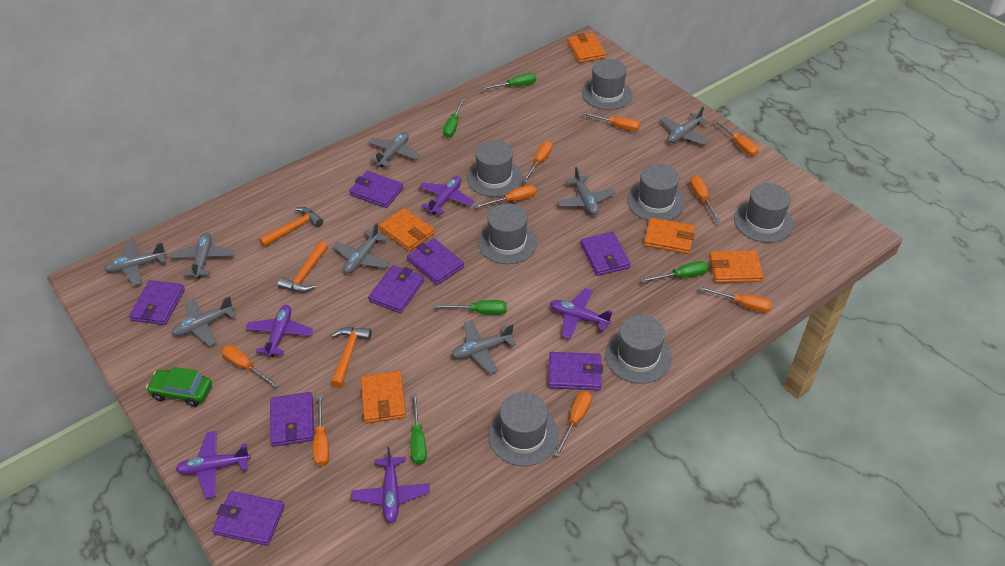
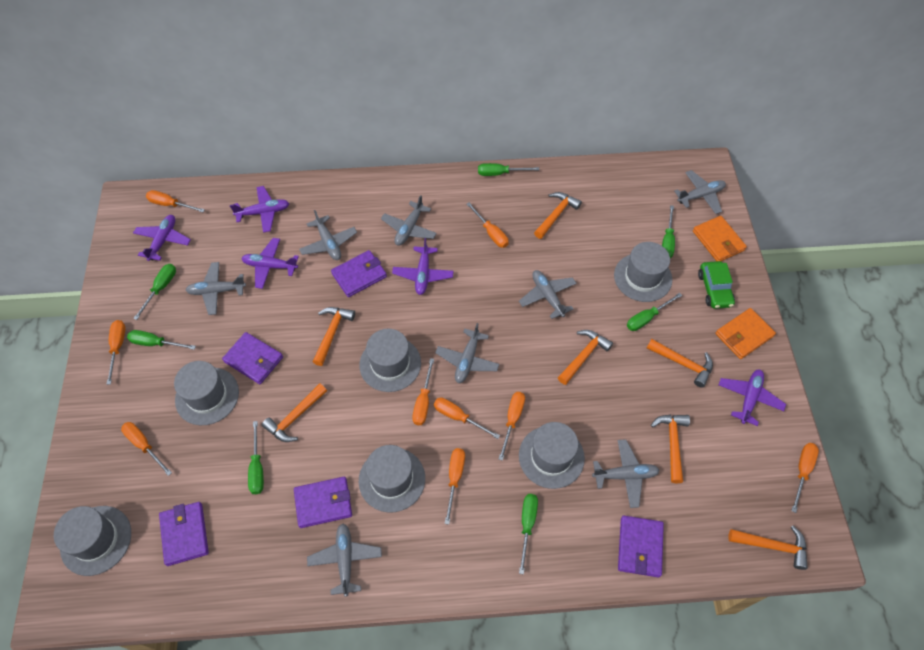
green screwdriver: [411,393,427,465] [434,300,507,315] [443,98,464,138] [481,73,536,90] [641,261,709,283] = 5 -> [127,330,196,350] [133,264,176,320] [248,421,264,494] [478,163,539,176] [519,494,538,574] [627,293,682,331] [662,205,675,258] = 7
grey hat: [467,141,522,197] [478,203,537,264] [488,392,559,466] [582,59,633,110] [605,315,672,384] [628,164,685,221] [734,183,793,243] = 7 -> [54,506,131,576] [174,361,239,425] [359,329,421,392] [359,445,425,512] [519,422,585,489] [614,242,672,302] = 6
orange hammer: [259,207,323,247] [278,241,328,293] [331,327,372,388] = 3 -> [262,383,327,442] [313,307,355,366] [534,192,582,239] [558,330,613,385] [647,339,713,388] [651,415,690,484] [728,526,808,570] = 7
orange wallet: [360,371,406,424] [379,208,435,251] [567,33,606,63] [644,217,695,254] [709,251,764,283] = 5 -> [693,216,747,261] [716,308,776,359] = 2
purple wallet: [129,280,185,325] [212,491,285,546] [270,392,314,447] [349,171,404,208] [368,265,424,313] [407,238,464,285] [548,352,603,391] [580,232,631,276] = 8 -> [159,502,209,566] [222,332,283,384] [294,477,352,528] [331,250,387,297] [618,516,664,578] = 5

